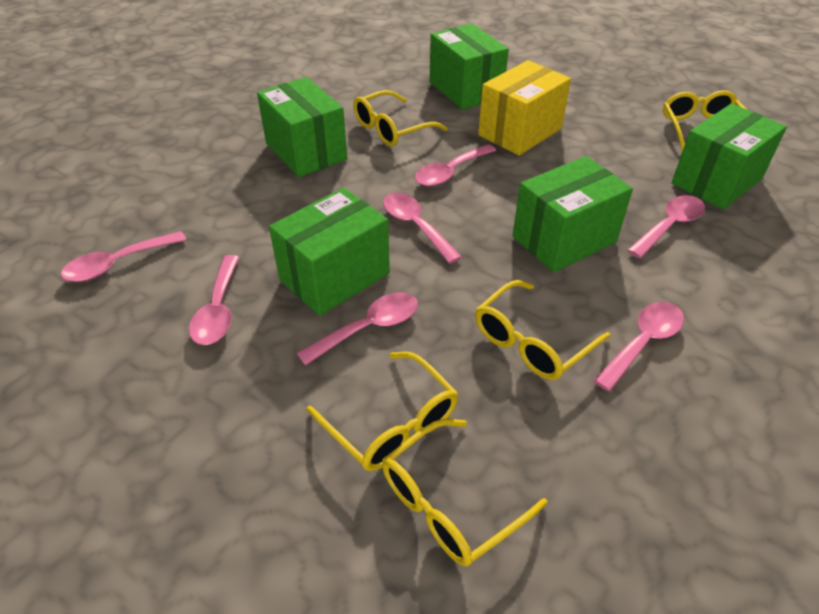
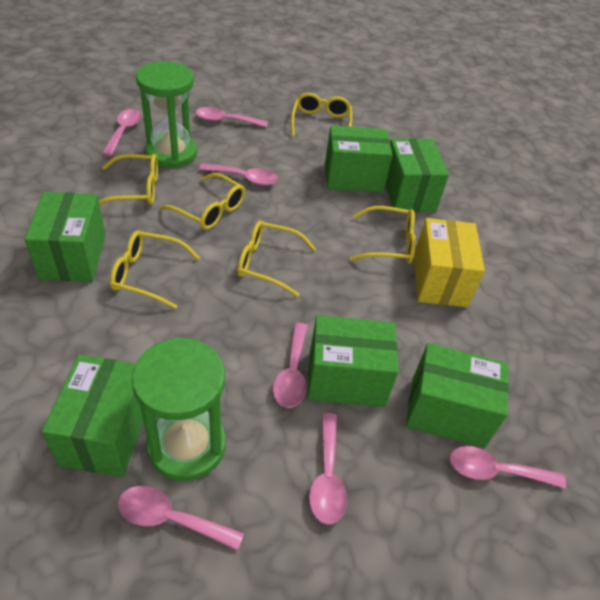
green box: [257,77,347,177] [269,188,390,316] [429,24,509,110] [512,156,633,272] [672,104,787,210] = 5 -> [24,192,106,282] [42,355,144,477] [308,315,399,407] [325,126,392,192] [385,138,449,212] [406,343,509,448] = 6
green hourglass: none = 0 -> [132,338,226,481] [136,61,197,168] = 2
yellow glasses: [307,351,458,471] [353,90,447,146] [382,419,548,567] [475,280,610,380] [663,90,746,152] = 5 -> [99,154,158,205] [110,231,200,309] [159,173,245,230] [237,221,316,297] [291,93,352,137] [350,206,416,264] = 6

